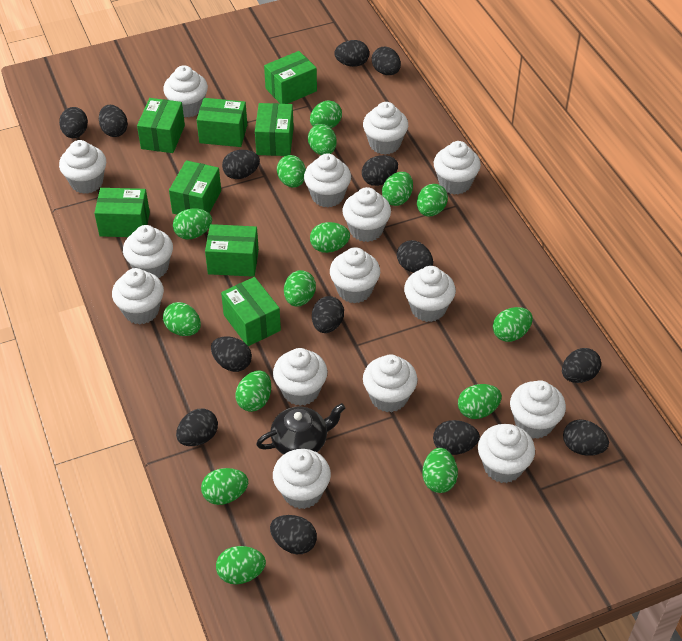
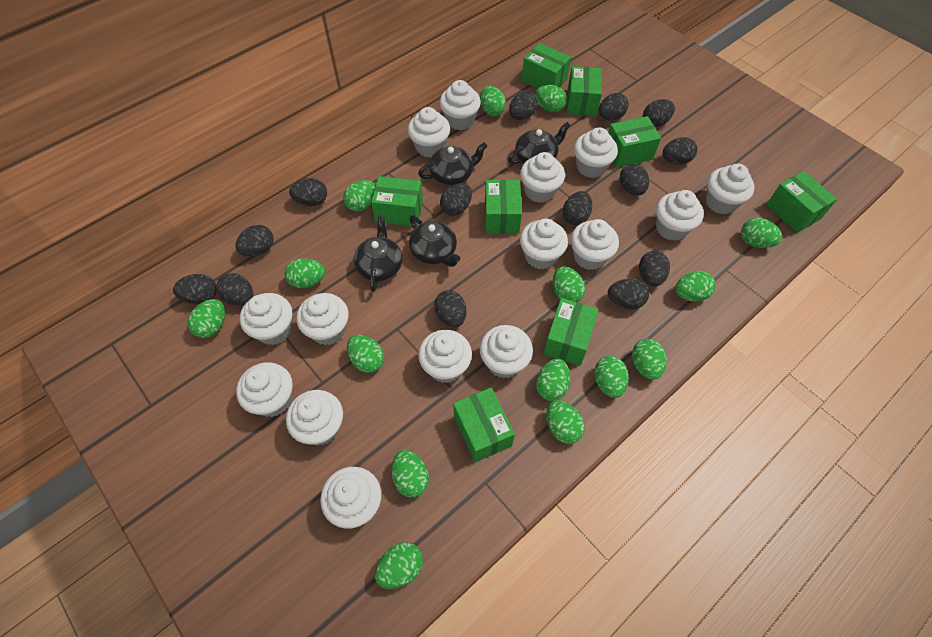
black teapot: [256,403,345,455] = 1 -> [354,215,402,291] [409,215,460,267] [418,142,487,186] [508,122,571,164] = 4

